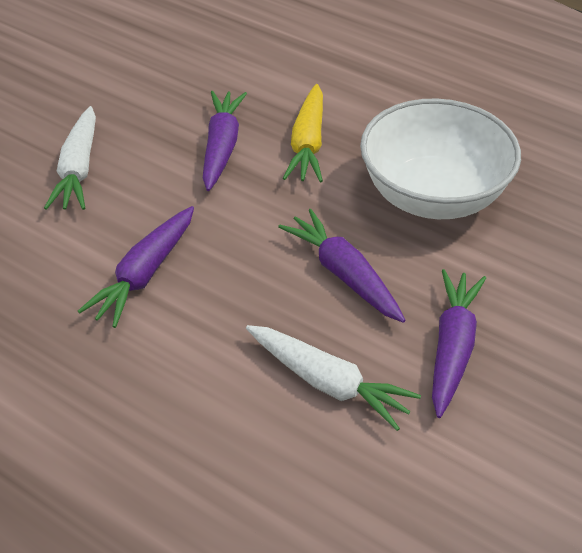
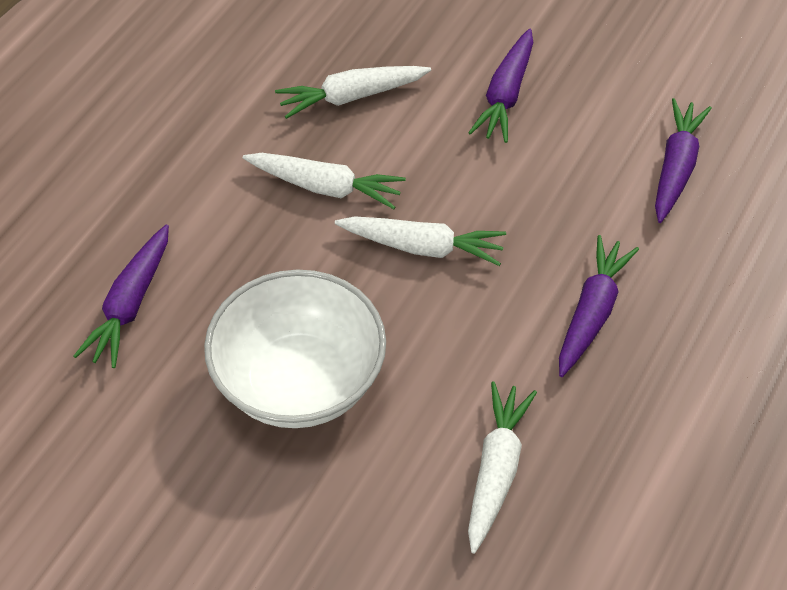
white carrot: [44,106,96,210] [246,325,421,431] = 2 -> [243,153,406,209] [275,66,431,119] [335,216,506,266] [468,381,537,554] = 4
yellow carrot: [282,84,323,182] = 1 -> none = 0

